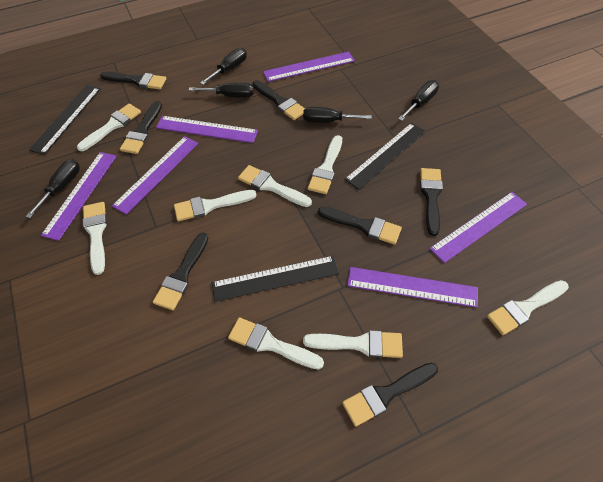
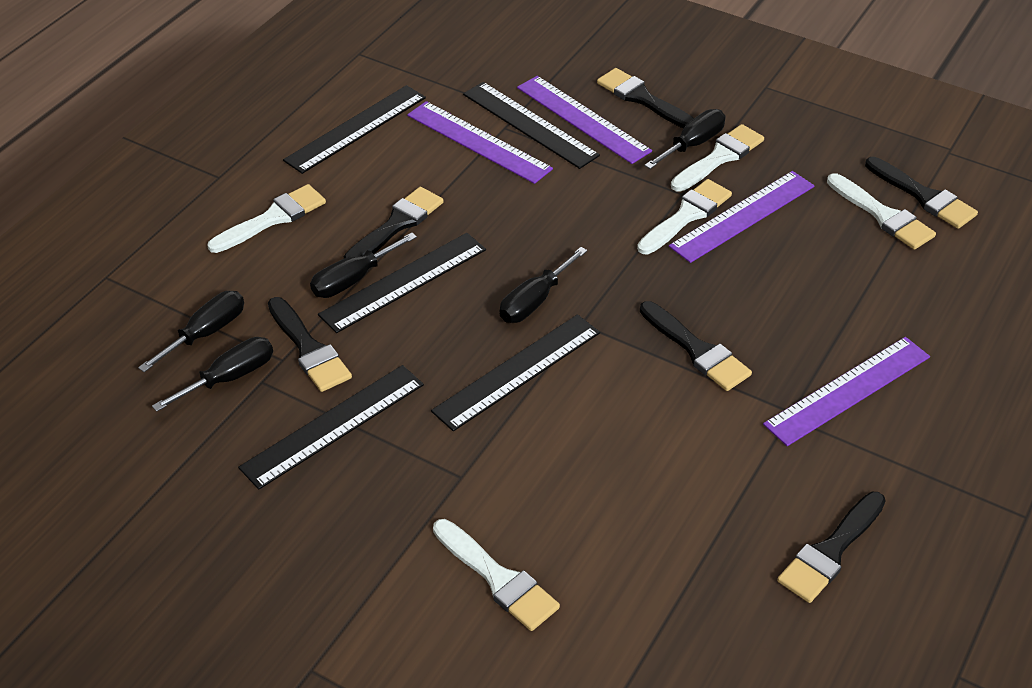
black brush: [100,72,166,89] [120,101,162,154] [153,233,208,310] [252,80,305,120] [318,207,402,245] [342,363,438,427] [420,168,443,236] = 7 -> [268,297,352,392] [343,187,444,259] [597,68,694,128] [640,301,752,391] [777,492,886,603] [865,157,978,229] = 6
black ruler: [29,85,101,155] [212,256,339,302] [344,123,426,190] = 3 -> [238,365,424,489] [283,85,426,174] [318,233,486,333] [431,314,600,431] [463,82,600,169] = 5
purple ruler: [41,152,116,241] [112,136,199,215] [156,116,258,143] [263,52,355,82] [347,267,478,308] [429,192,527,263] = 6 -> [407,101,553,184] [517,76,652,164] [669,171,814,263] [763,337,930,446] = 4
white brush: [77,104,141,151] [82,202,107,275] [174,190,257,221] [228,317,324,370] [238,165,312,207] [303,330,403,358] [308,135,342,194] [487,280,569,335] = 8 -> [207,184,326,253] [433,519,560,631] [637,179,732,254] [671,124,764,192] [827,173,936,250] = 5

